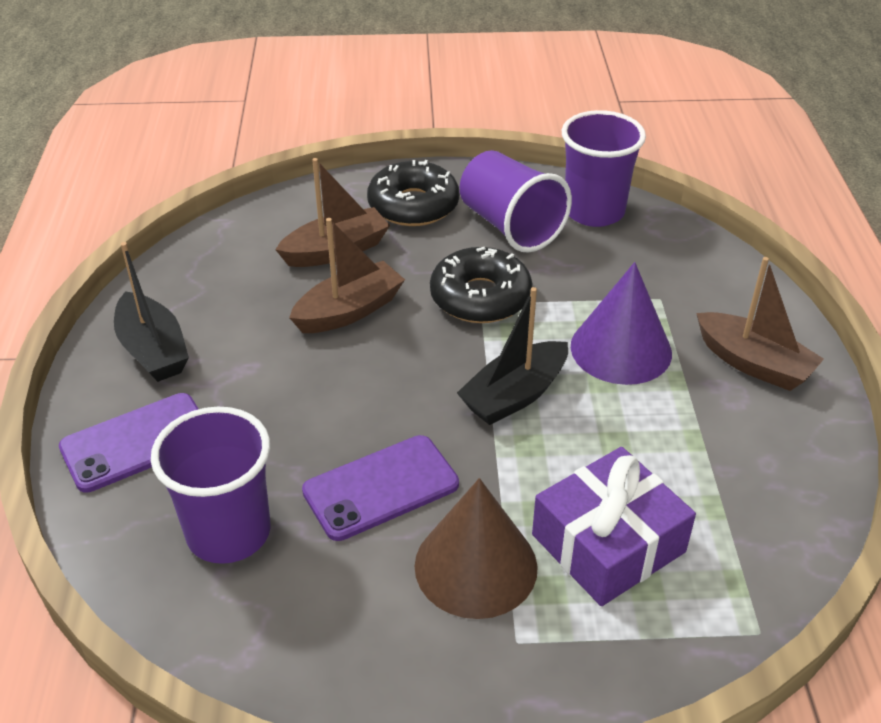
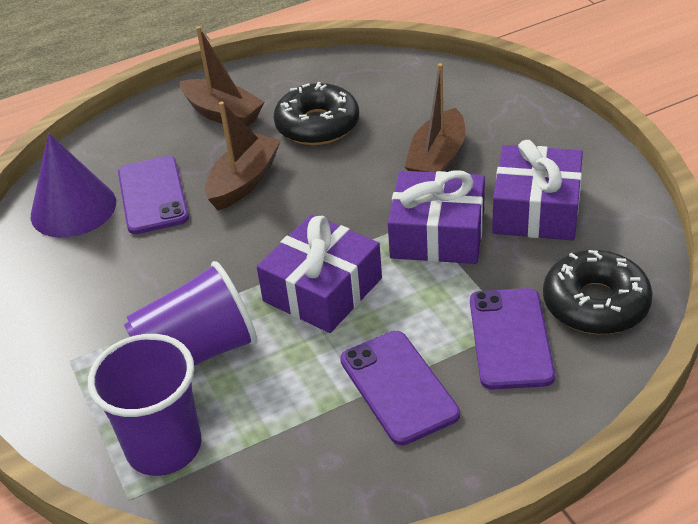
black boat: [114,242,189,382] [457,287,568,425] = 2 -> none = 0
brown cone: [415,478,538,619] = 1 -> none = 0
purple cup: [151,407,271,564] [460,150,572,253] [562,110,646,227] = 3 -> [88,334,202,476] [124,261,258,366] = 2
purple gift: [532,447,696,606] = 1 -> [257,214,382,333] [388,170,485,264] [492,140,583,240] = 3
purple phone: [59,393,198,493] [302,435,459,541] = 2 -> [118,156,189,234] [340,331,460,445] [470,288,555,389] = 3

